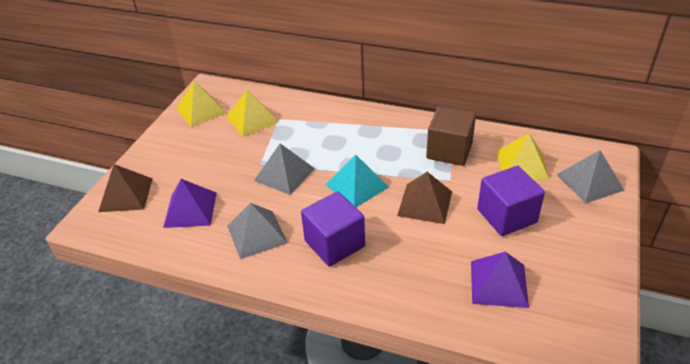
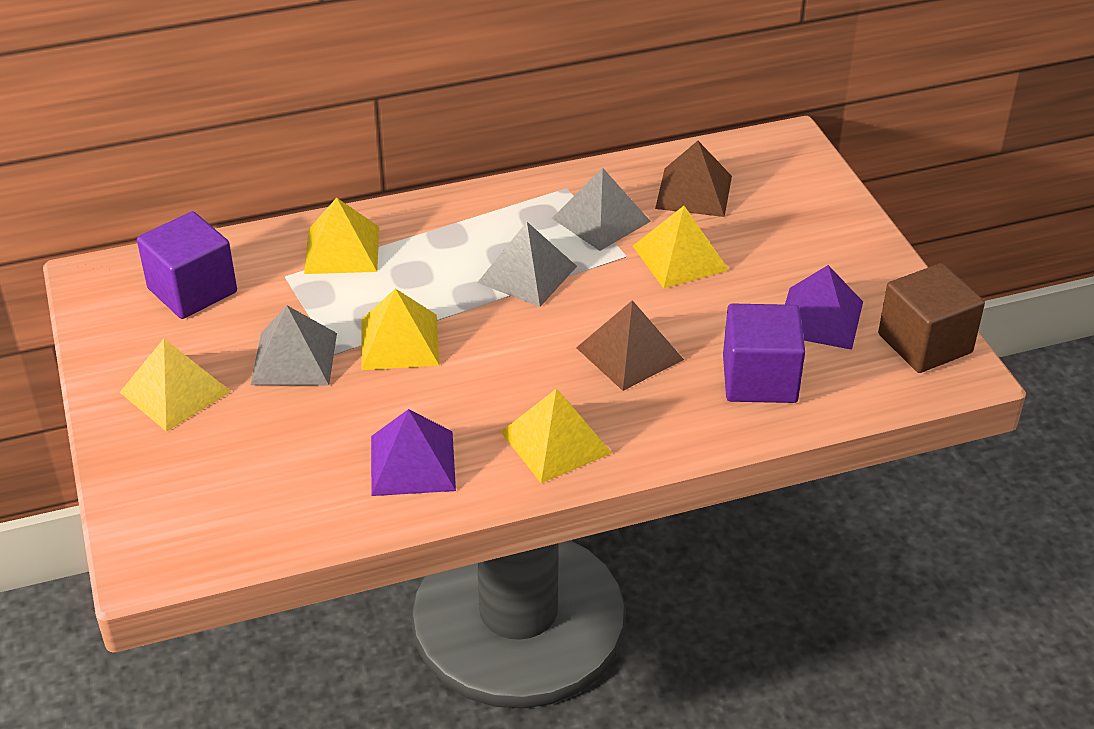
turquoise pyramid: [326,155,389,207] = 1 -> none = 0
yellow pyramid: [176,81,227,127] [226,90,279,136] [497,133,549,180] = 3 -> [120,339,231,432] [304,198,379,274] [361,289,439,370] [501,389,612,483] [633,206,729,289] = 5

